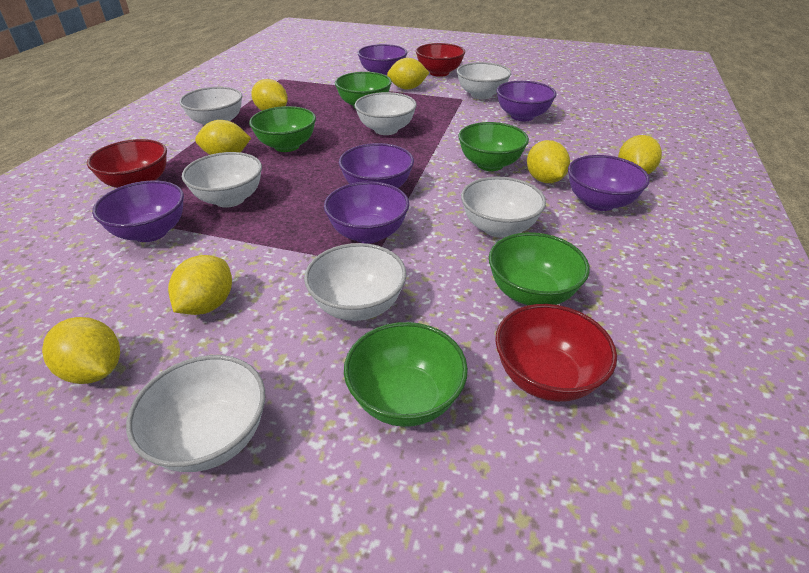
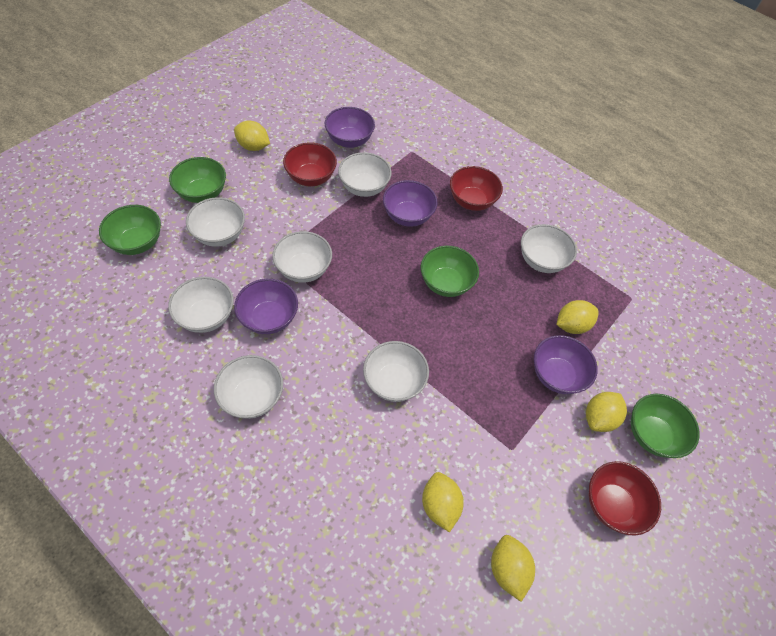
green bowl: [249,106,316,152] [335,72,392,108] [344,322,468,427] [458,122,529,171] [489,232,590,305] = 5 -> [99,205,161,255] [169,157,226,203] [421,246,479,297] [631,394,700,458] = 4
purple bowl: [92,181,184,242] [324,181,409,244] [339,143,414,188] [357,44,407,76] [496,81,557,121] [568,155,650,211] = 6 -> [234,279,298,334] [325,107,375,148] [383,180,437,227] [534,335,598,394] = 4
yellow lemon: [42,317,120,384] [168,255,232,315] [195,120,251,155] [251,79,288,111] [387,58,429,90] [527,140,570,183] [618,135,662,174] = 7 -> [234,121,270,151] [422,472,464,532] [491,535,535,602] [556,300,598,334] [586,392,627,432] = 5

